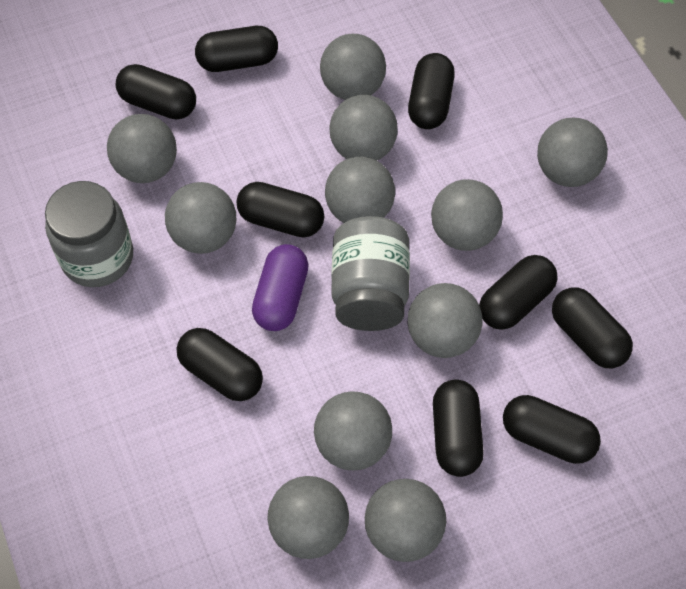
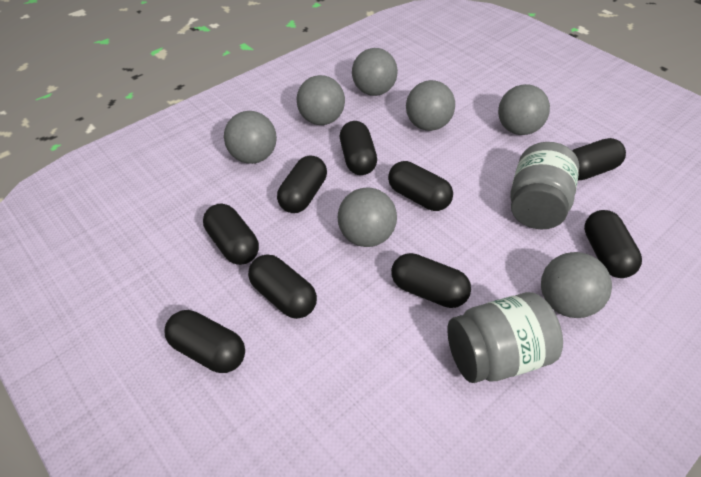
grey ball: [107,114,177,183] [165,182,236,254] [267,476,349,559] [314,391,392,471] [320,34,386,100] [325,157,395,223] [329,95,398,160] [365,479,446,562] [408,283,483,358] [431,179,503,251] [537,118,608,187] = 11 -> [224,111,277,164] [296,75,345,125] [338,187,397,247] [352,48,398,96] [406,80,455,131] [498,84,550,135] [541,252,612,318] = 7
purple capsule: [252,244,309,331] = 1 -> none = 0

